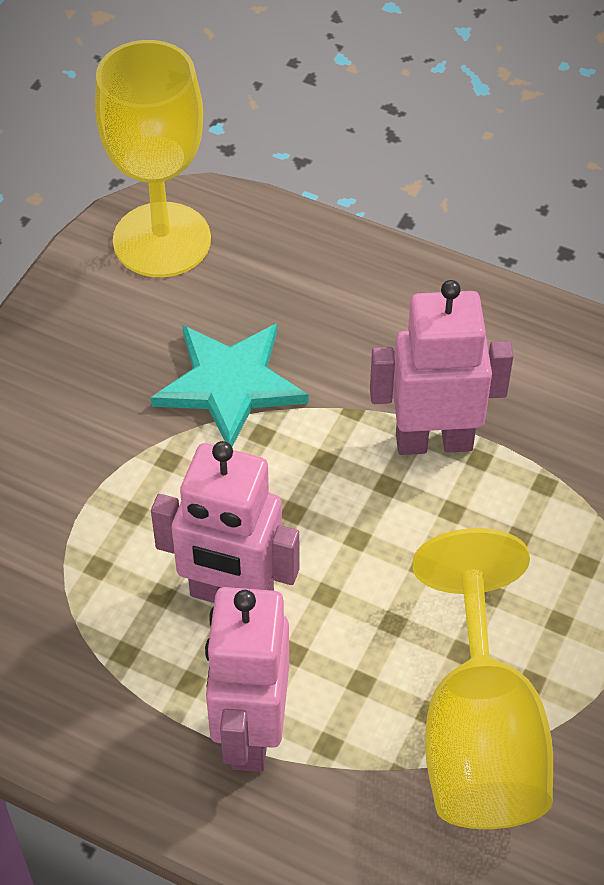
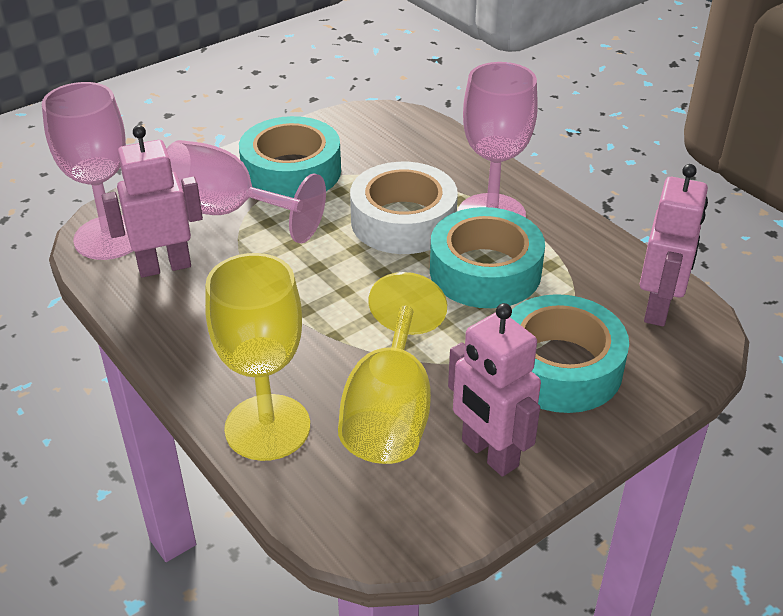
pink goblet: none = 0 -> [42,82,133,260] [167,140,326,243] [458,62,538,218] = 3
turquoise star: [151,324,308,447] = 1 -> none = 0
turquoise tape: none = 0 -> [239,116,341,198] [430,207,545,308] [510,294,629,413] = 3
white tape: none = 0 -> [350,162,458,254] = 1

